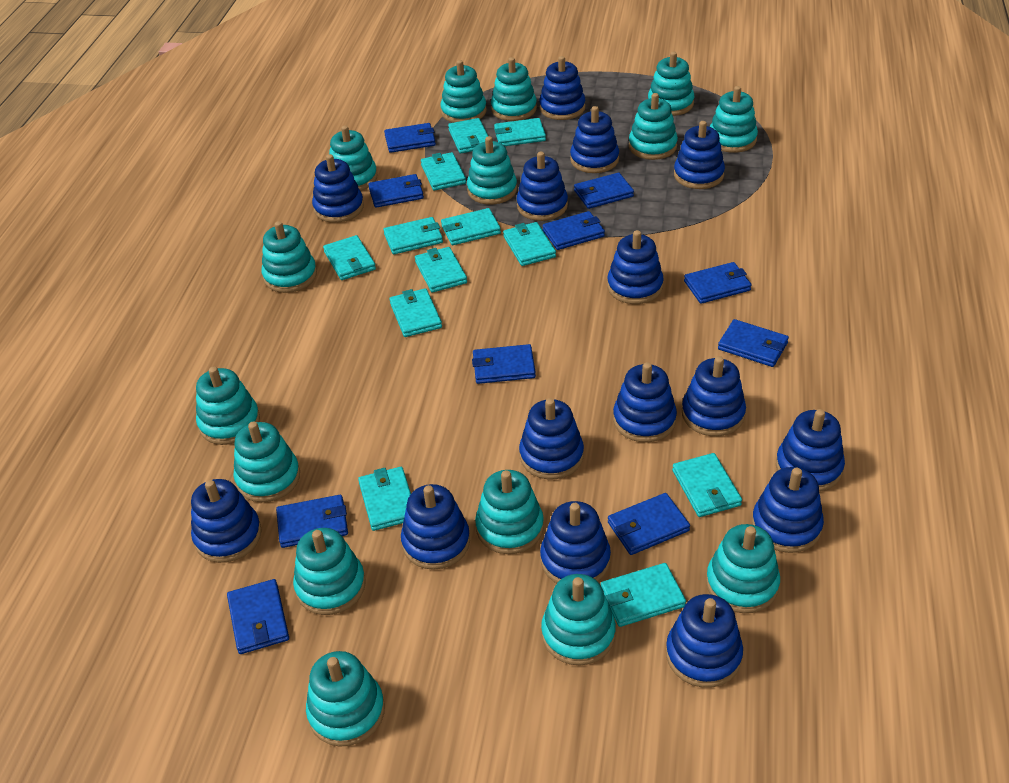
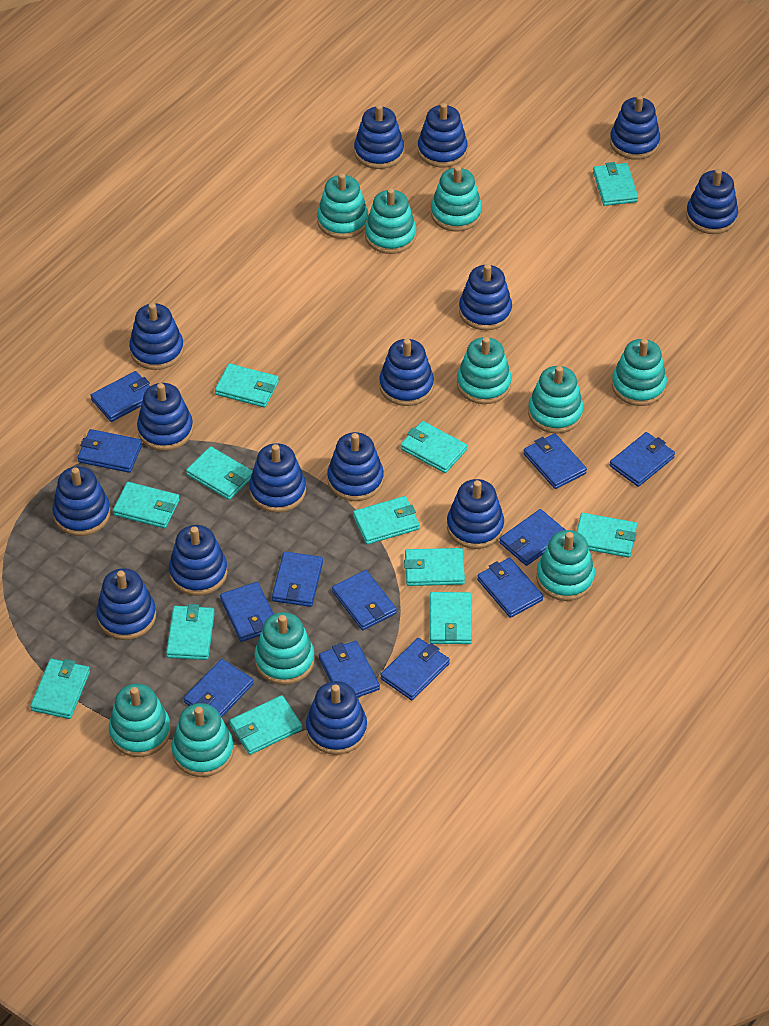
blue wallet: [227,579,289,654] [276,495,348,548] [368,174,424,208] [384,123,436,153] [472,344,536,384] [543,211,605,250] [574,173,634,209] [608,493,690,555] [684,262,751,304] [718,319,789,367] = 10 -> [77,429,142,473] [90,371,150,422] [184,659,254,718] [220,582,274,642] [272,552,323,607] [319,641,380,697] [332,570,397,630] [380,638,450,700] [477,558,543,618] [499,509,565,566] [524,433,587,489] [610,432,675,487] = 12
turquoise stacking toy: [196,367,260,445] [233,422,300,502] [262,221,317,293] [293,528,366,615] [306,651,385,747] [329,125,377,191] [440,60,487,123] [467,136,517,204] [475,470,544,554] [491,57,537,121] [541,574,616,666] [629,93,678,160] [648,51,694,116] [706,524,780,613] [710,86,758,153] = 15 -> [109,683,171,757] [172,703,234,777] [254,612,315,685] [317,173,368,239] [365,188,416,254] [431,166,482,232] [457,337,512,404] [528,366,583,433] [536,530,595,601] [612,339,667,406] = 10

